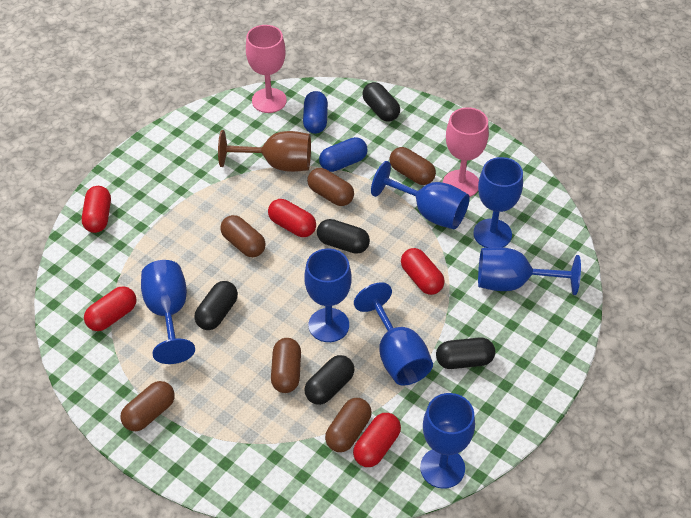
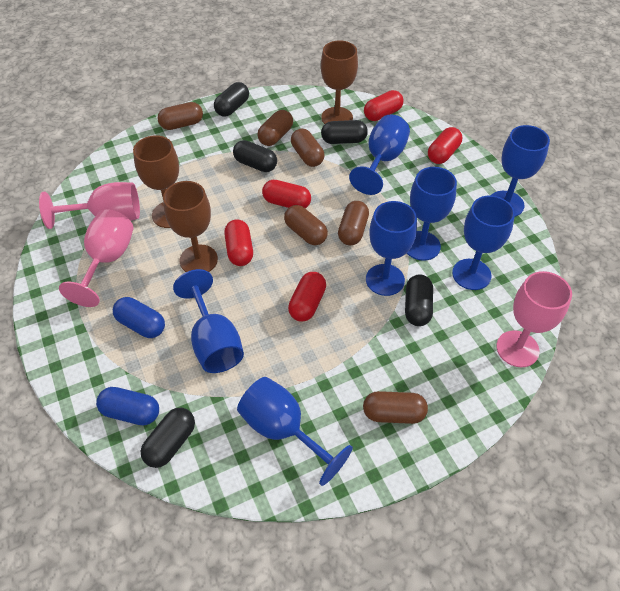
brown goblet: [218,130,311,172] = 1 -> [133,135,179,228] [163,181,218,272] [321,41,358,124] = 3
pink goblet: [246,25,287,113] [443,107,489,197] = 2 -> [39,182,140,229] [59,209,133,307] [496,271,572,367] = 3

